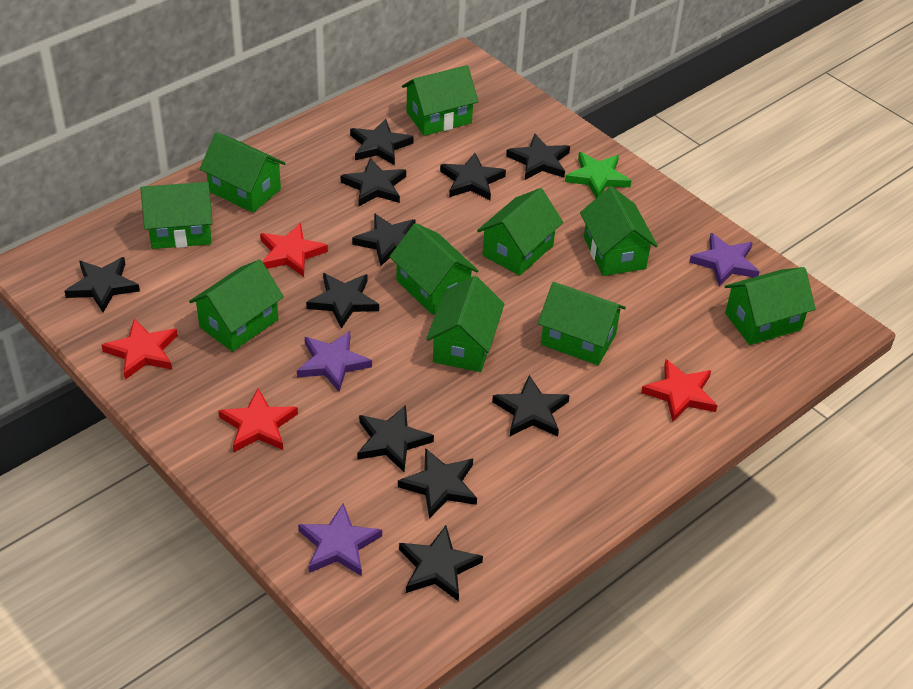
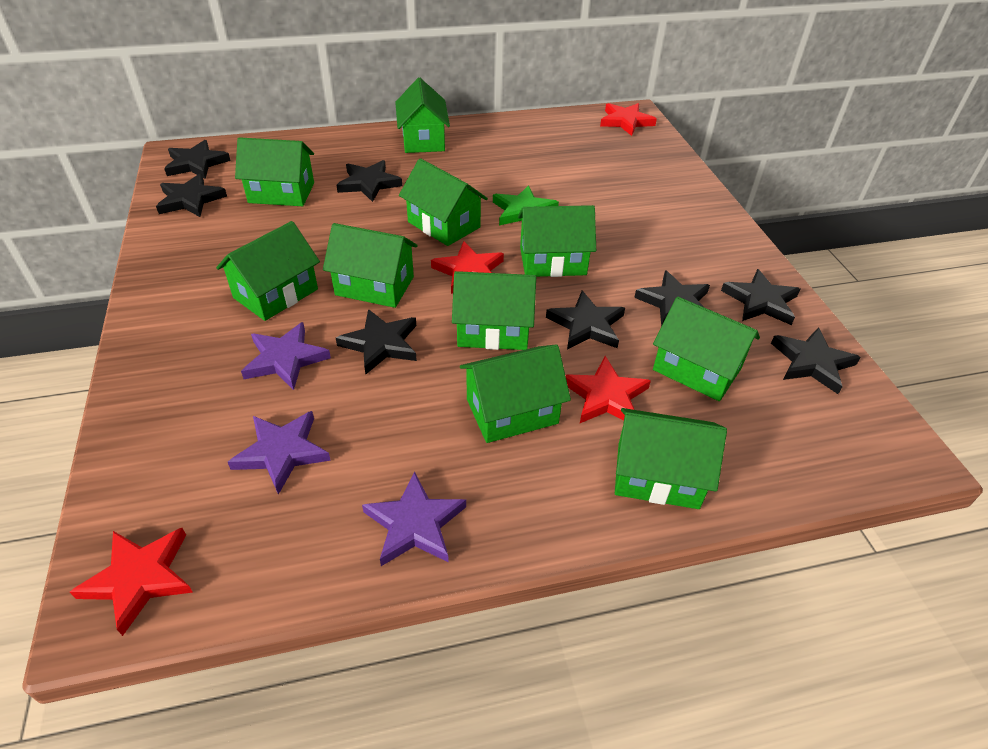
black star: [64,257,140,312] [306,273,379,329] [341,158,406,207] [350,119,414,165] [352,213,416,266] [357,405,434,472] [398,448,477,519] [399,526,483,601] [440,153,506,200] [492,375,570,436] [506,134,570,180] = 11 -> [156,174,227,217] [164,140,231,179] [336,160,402,202] [336,309,417,374] [546,291,625,349] [634,270,710,326] [721,269,800,325] [771,327,861,394] = 8

